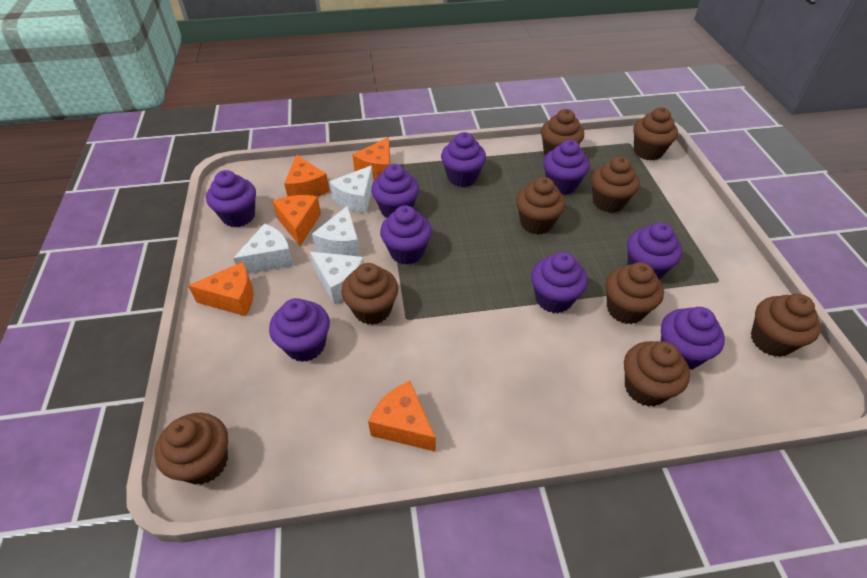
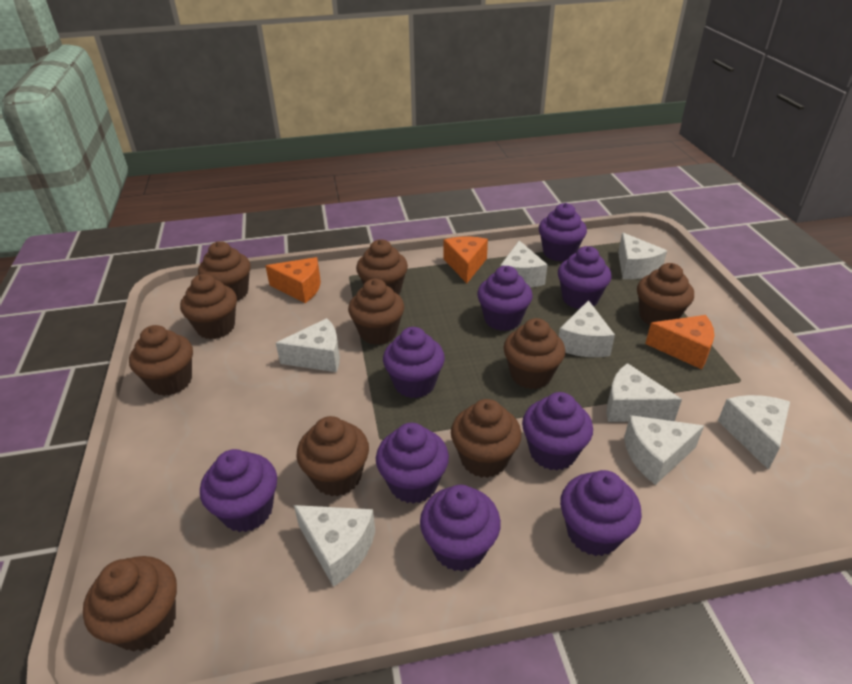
brown cupcake: [154,413,228,485] [341,263,398,325] [516,177,566,235] [541,109,584,156] [591,157,640,213] [605,262,664,324] [624,341,690,407] [633,107,678,161] [751,294,821,357] = 9 -> [83,556,177,652] [129,325,193,396] [180,274,237,339] [198,241,251,301] [297,416,369,496] [348,279,404,345] [356,239,408,295] [451,399,522,478] [503,318,565,389] [637,263,694,325] = 10
orange cheese: [188,262,253,316] [272,195,321,246] [284,154,330,197] [352,137,390,180] [368,381,436,452] = 5 -> [265,257,321,303] [444,237,488,283] [645,315,714,369] = 3
white cheese: [233,223,294,274] [310,252,364,304] [312,206,360,257] [329,165,374,213] = 4 -> [276,318,340,372] [294,505,375,587] [500,240,548,287] [559,300,615,357] [606,363,682,422] [618,233,667,279] [624,415,704,485] [718,395,790,470] = 8

